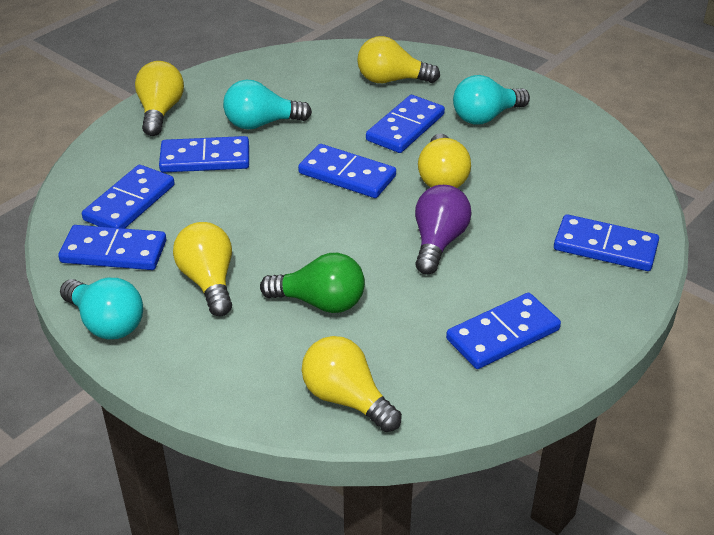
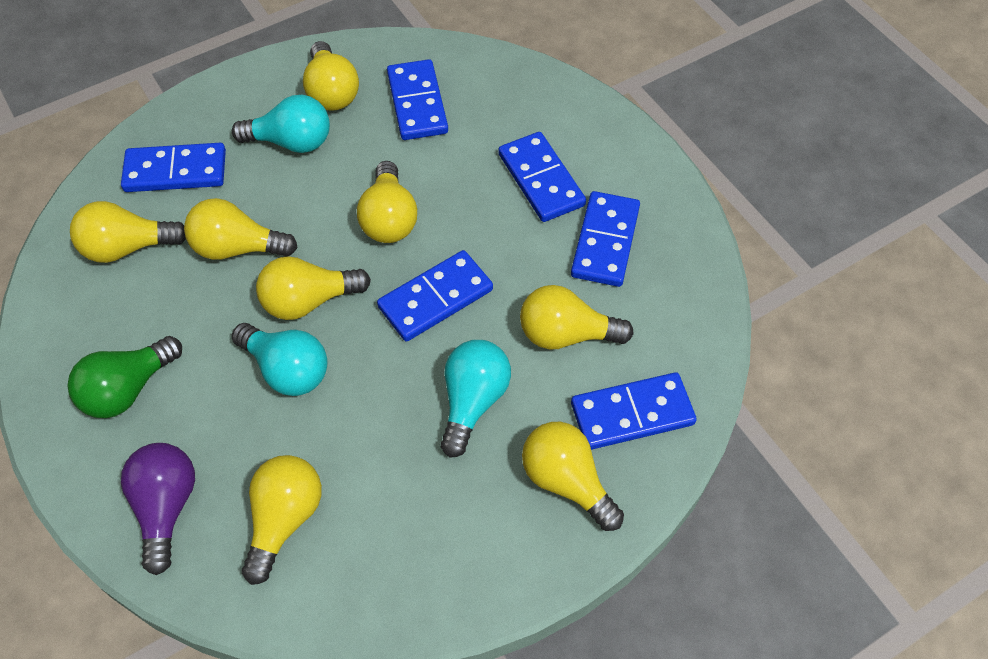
blue domino: [58,225,166,270] [82,165,175,229] [159,136,249,173] [298,144,396,198] [366,95,445,153] [446,293,561,369] [554,214,659,271] = 7 -> [121,143,226,192] [377,250,493,342] [387,59,448,140] [498,132,586,222] [571,191,640,287] [571,372,697,450] = 6
yellow light bulb: [135,61,184,136] [173,222,232,316] [302,336,402,432] [357,36,440,83] [418,133,471,188] = 5 -> [70,201,186,263] [184,198,298,260] [242,455,322,585] [256,256,371,320] [303,41,359,111] [357,161,417,243] [520,285,634,349] [522,422,624,531] = 8

